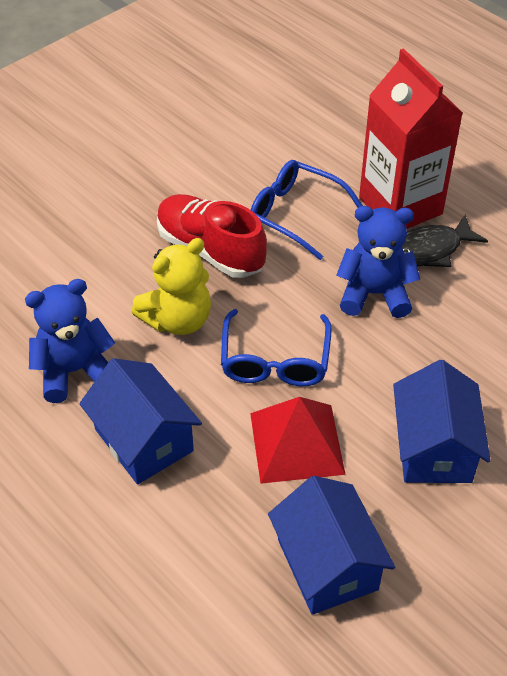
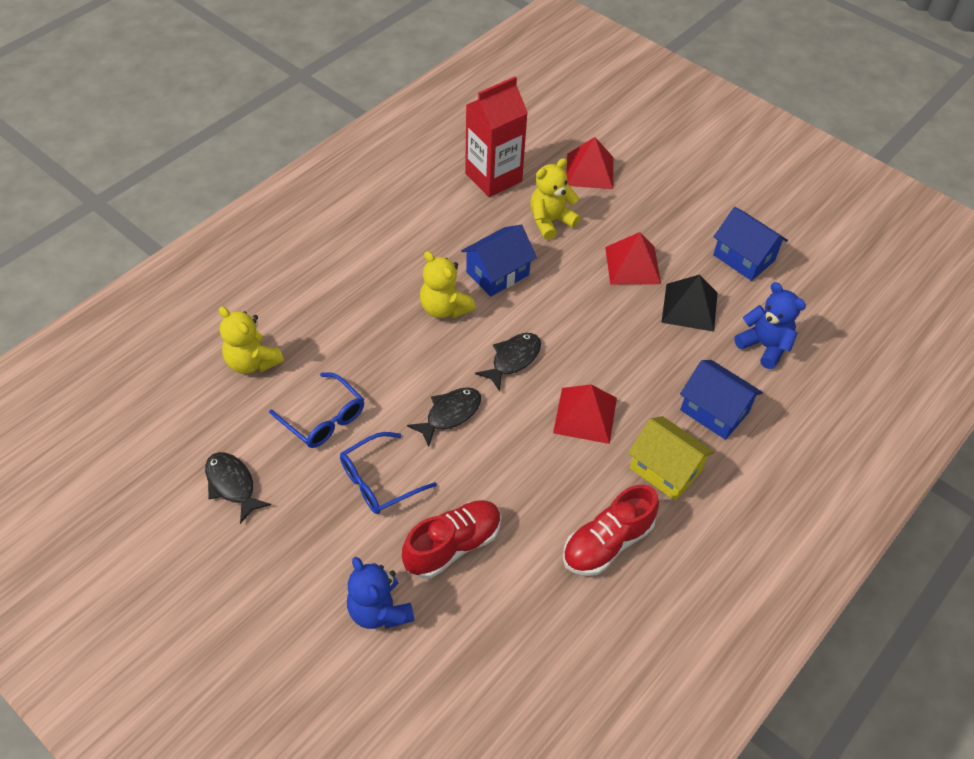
black fish: [402,214,488,267] = 1 -> [205,452,271,524] [407,388,481,447] [475,333,541,391] = 3
black pyramid: none = 0 -> [661,274,718,332] = 1
red pyramid: [250,397,346,484] = 1 -> [553,384,617,444] [566,137,613,189] [605,232,661,285] = 3
red shoe: [157,194,267,278] = 1 -> [402,500,501,579] [563,485,659,576] = 2
yellow house: none = 0 -> [628,416,715,501] = 1
yellow teddy bear: [132,238,211,335] = 1 -> [219,306,284,374] [420,251,475,318] [530,158,581,240] = 3

